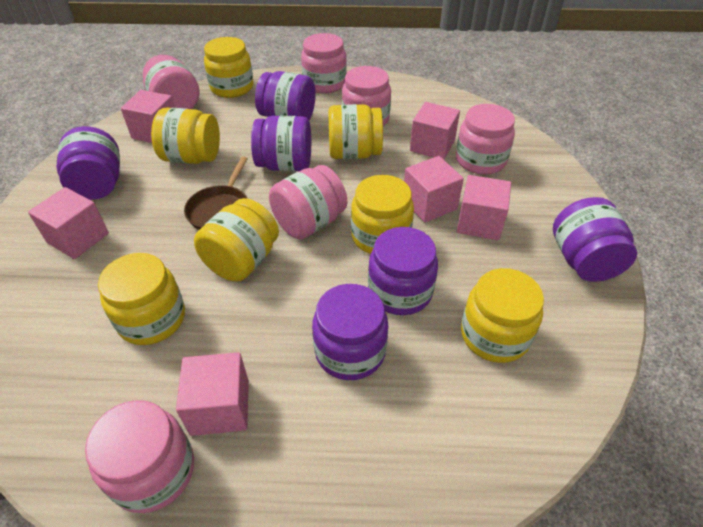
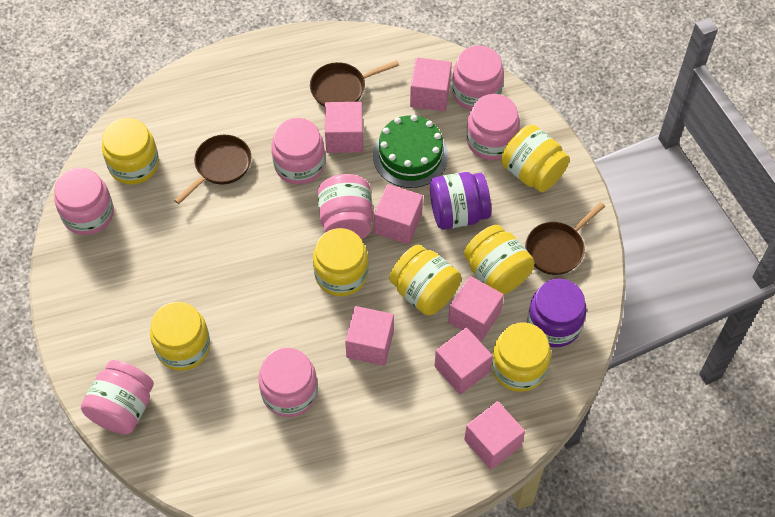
brown pan: [184,157,248,230] = 1 -> [174,135,252,204] [310,60,399,107] [525,202,605,275] = 3
green cake: none = 0 -> [373,115,448,188] = 1
pink cube: [28,187,109,259] [121,90,175,143] [176,352,249,436] [404,156,464,223] [410,102,460,160] [457,175,511,240] = 6 -> [325,102,363,153] [345,306,394,366] [374,184,423,244] [410,57,452,112] [435,327,493,395] [448,276,504,341] [464,401,525,470] = 7
pink jar: [85,400,194,513] [143,55,199,109] [269,165,347,239] [301,33,347,93] [342,66,391,126] [456,104,515,175] = 6 -> [54,168,114,235] [81,360,154,435] [258,348,318,417] [272,118,325,185] [318,174,373,239] [452,46,504,110] [466,94,520,160] = 7
purple jar: [56,126,120,200] [251,115,311,172] [255,71,316,120] [312,284,388,380] [368,227,438,315] [553,197,637,282] = 6 -> [430,172,491,230] [527,279,587,347] = 2

